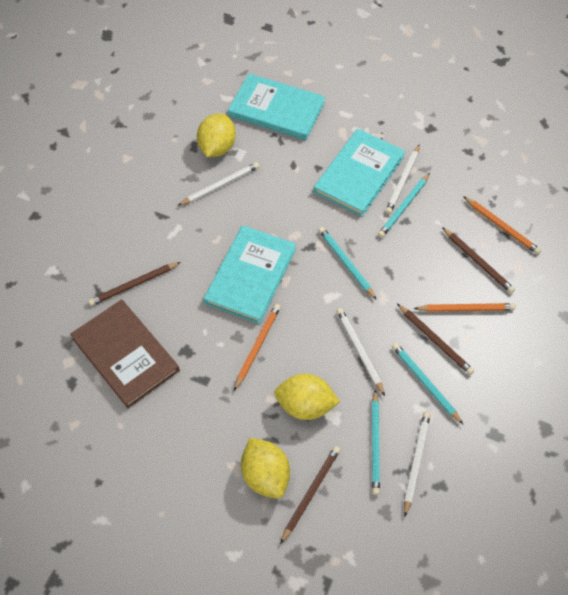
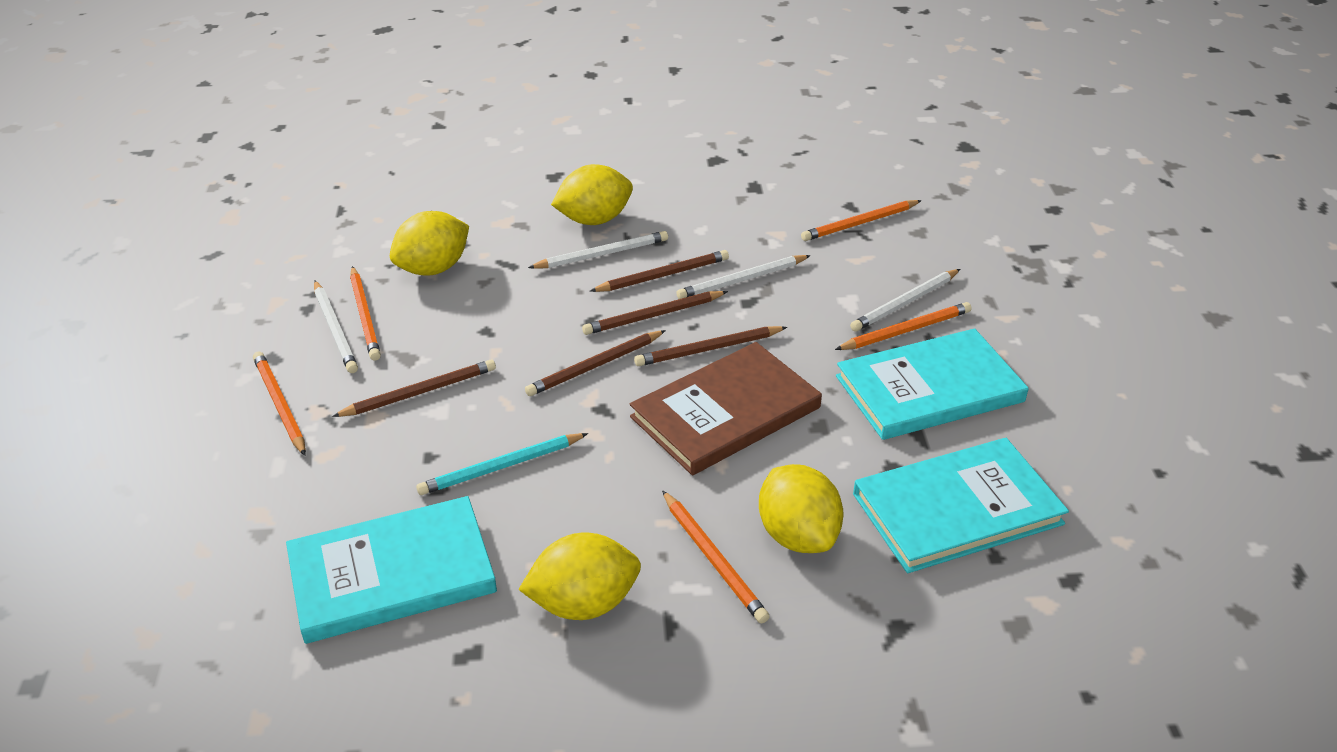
brown pencil: [88,262,181,306] [280,446,340,544] [397,304,474,375] [442,227,515,293] = 4 -> [332,359,496,417] [525,330,666,396] [582,291,728,335] [590,250,729,292] [634,326,787,366] = 5
orange pencil: [234,304,281,391] [414,303,516,312] [463,196,541,255] = 3 -> [253,351,306,456] [350,266,381,360] [662,490,770,624] [801,200,922,241] [835,302,972,350] = 5
turquoise pencil: [319,227,377,300] [372,390,380,495] [378,173,430,238] [392,343,463,424] = 4 -> [416,433,588,495] = 1
yellow lemon: [197,114,236,157] [241,438,290,499] [274,374,340,420] = 3 -> [390,211,469,276] [518,533,641,620] [551,164,633,225] [759,464,844,553] = 4

